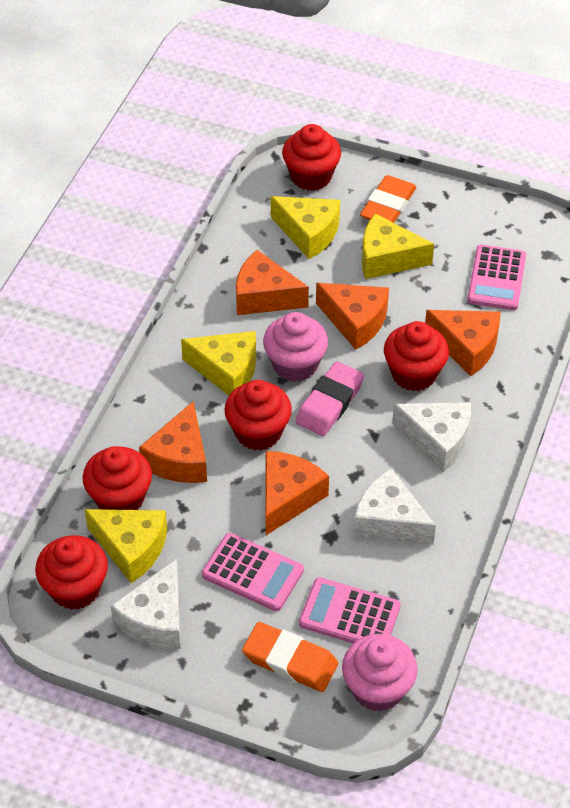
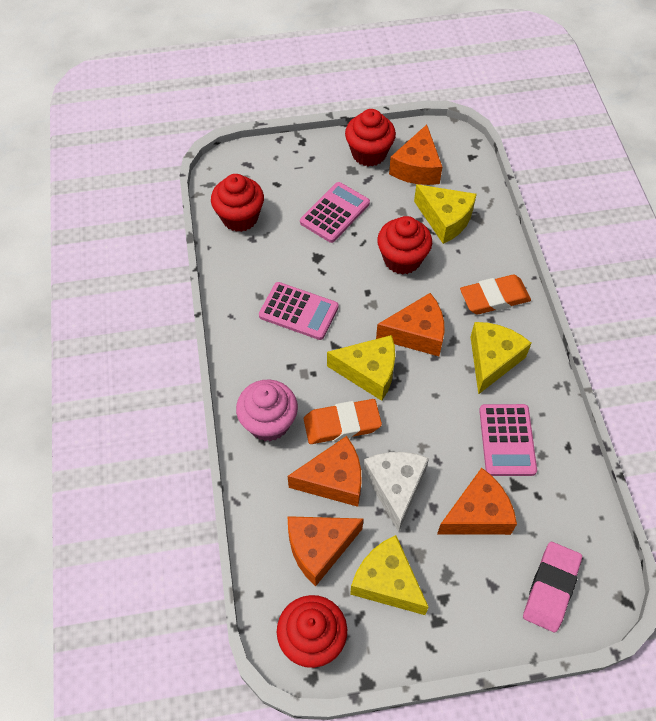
pink cupcake: [263,312,328,382] [342,634,418,712] = 2 -> [236,380,298,441] = 1
red cupcake: [35,535,108,610] [83,446,152,510] [224,380,292,451] [282,124,341,191] [384,321,449,391] = 5 -> [211,174,264,232] [277,595,347,668] [345,109,396,167] [377,216,432,275] = 4
white cheese: [111,559,181,649] [353,468,436,545] [392,402,471,472] = 3 -> [363,452,429,532] = 1

